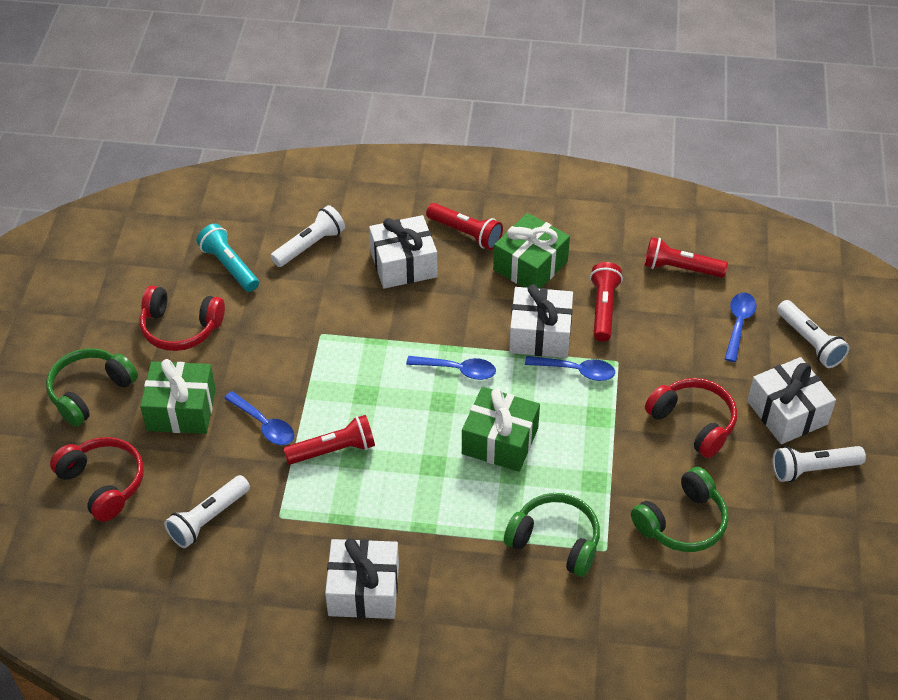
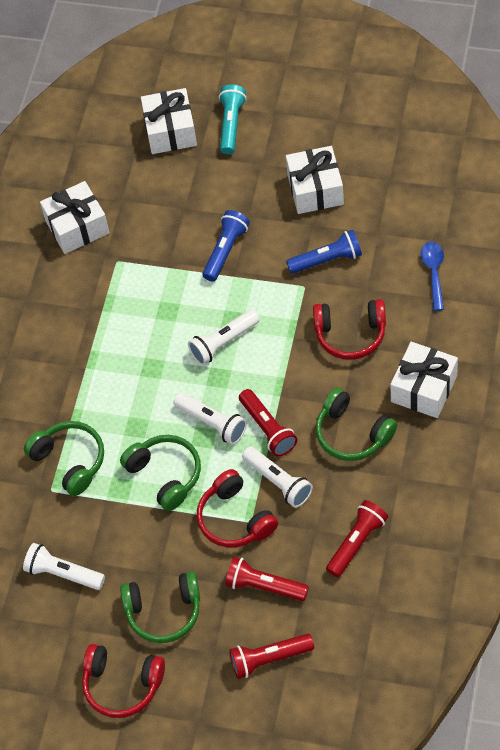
blue flashlight: none = 0 -> [203,210,250,282] [286,230,362,274] = 2
blue spoon: [224,391,295,445] [406,356,496,380] [525,356,615,381] [725,293,757,362] = 4 -> [421,242,444,311] = 1
green gift: [140,359,216,434] [462,387,540,472] [493,213,570,289] = 3 -> none = 0
green headphones: [46,348,138,427] [504,493,600,577] [631,467,728,552] = 3 -> [24,421,104,496] [120,435,201,511] [120,572,200,643] [316,388,397,461] = 4

